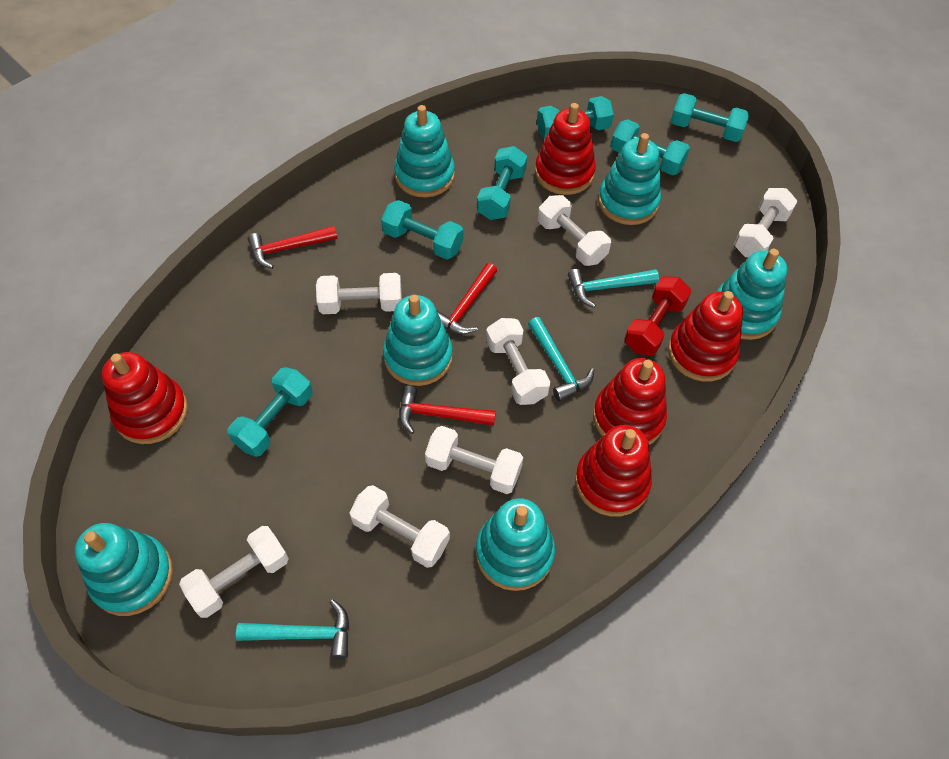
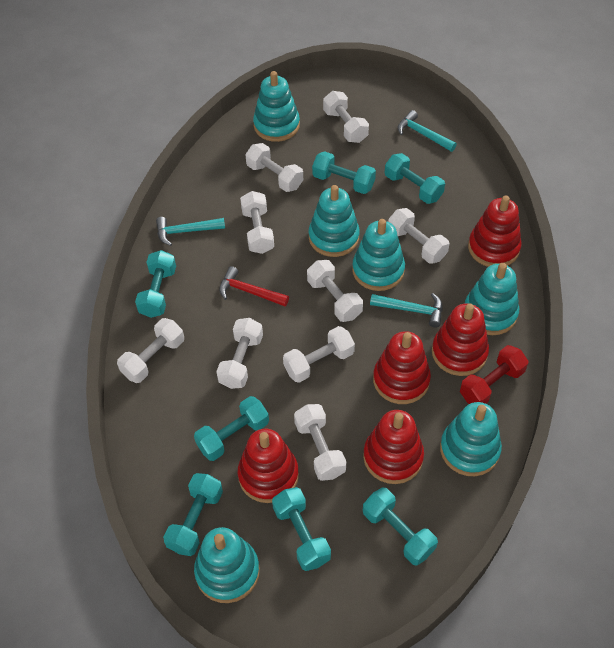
red hammer: [248,226,337,269] [399,386,496,434] [437,263,497,335] = 3 -> [219,266,289,306] = 1
turquoise dumbbell: [227,367,313,457] [381,200,464,260] [477,146,527,220] [537,96,614,138] [611,120,690,175] [671,93,749,142] = 6 -> [135,250,176,318] [163,473,223,556] [194,396,269,461] [272,487,331,571] [312,151,376,194] [363,487,438,566] [385,153,445,204] = 7
white dumbbell: [179,526,289,618] [316,273,402,314] [349,485,450,568] [425,426,523,494] [486,318,550,405] [538,195,611,266] [734,188,798,257] = 7 -> [117,318,184,383] [216,318,263,389] [240,191,274,254] [245,143,303,192] [283,326,355,383] [294,404,346,481] [307,260,363,322] [323,91,369,143] [388,208,449,264] = 9

